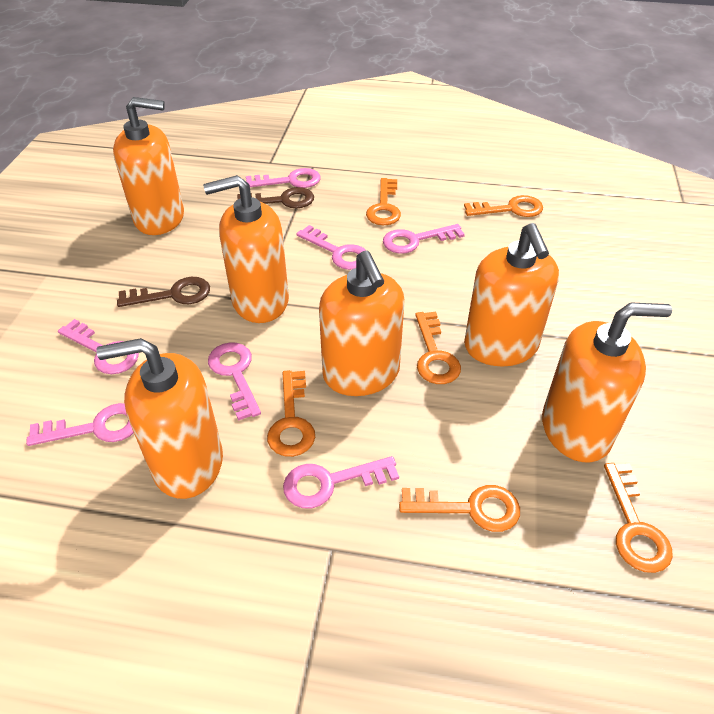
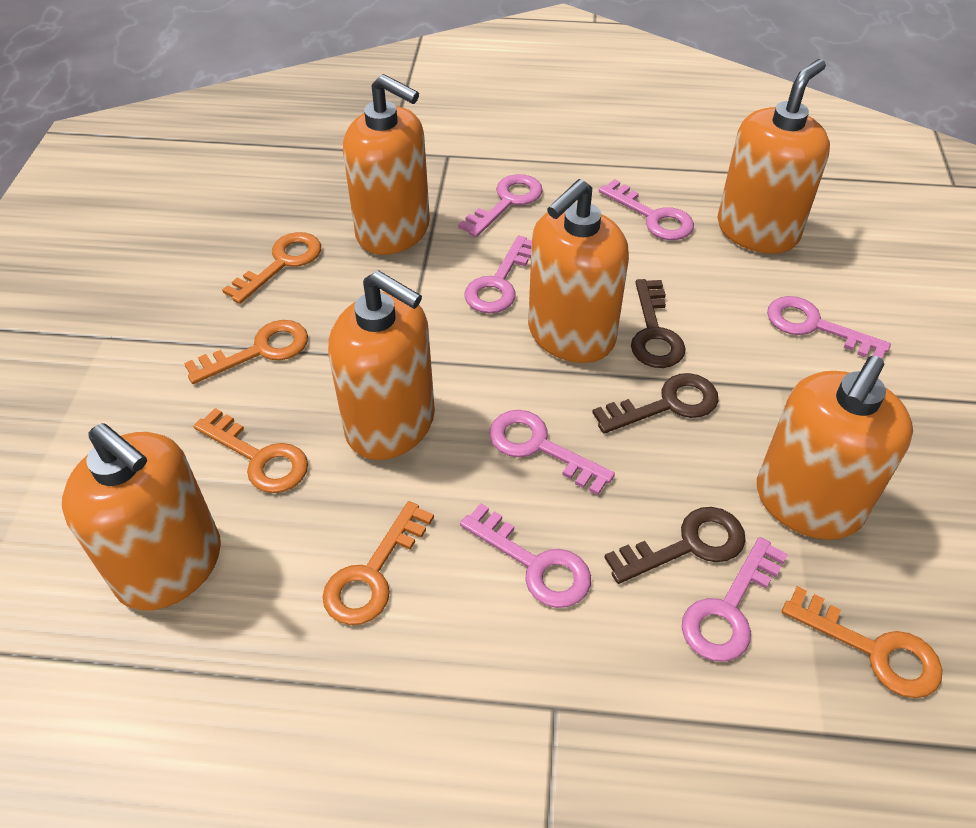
brown key: [117,277,210,307] [237,187,314,208] = 2 -> [592,373,718,434] [604,507,746,584] [631,279,686,368] = 3
orange key: [267,370,315,457] [366,178,401,225] [399,485,520,532] [415,312,461,384] [464,195,543,217] [604,463,673,573] = 6 -> [184,320,308,384] [193,408,308,493] [222,232,321,304] [323,501,434,625] [782,586,942,698] = 5

